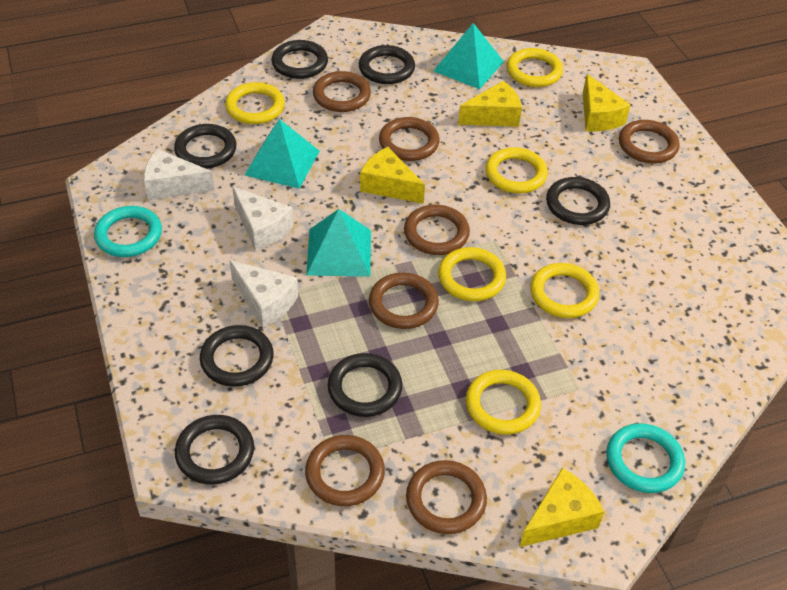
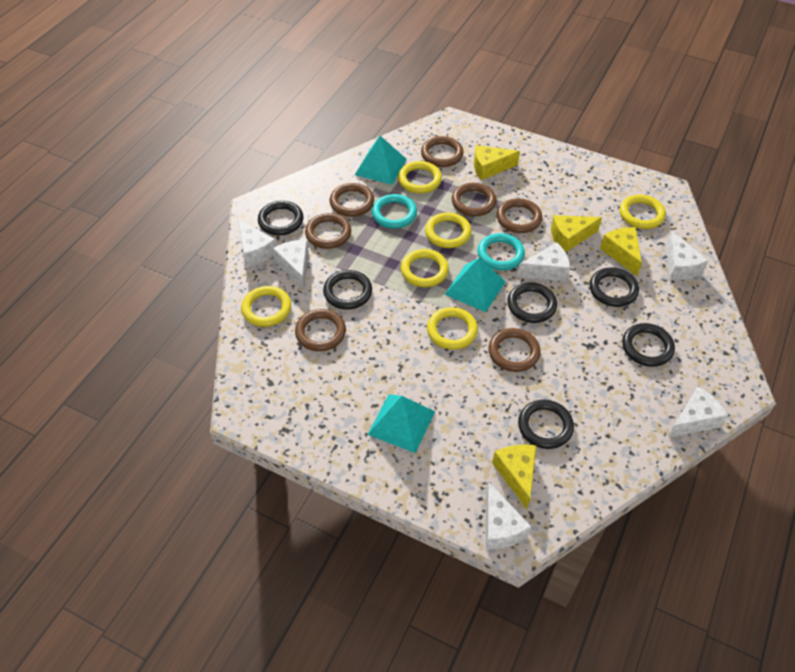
black ring: [174,124,236,169] [175,415,254,485] [200,325,274,387] [271,40,328,79] [328,353,402,417] [359,45,415,84] [546,177,610,225] = 7 -> [258,201,304,235] [323,270,372,309] [507,282,557,323] [518,400,574,449] [590,267,639,307] [622,323,675,367] = 6
white cheese: [144,149,214,200] [229,260,298,327] [232,186,293,251] = 3 -> [238,219,276,267] [272,240,309,289] [486,481,531,549] [517,243,570,282] [667,231,708,281] [668,387,728,437] = 6

